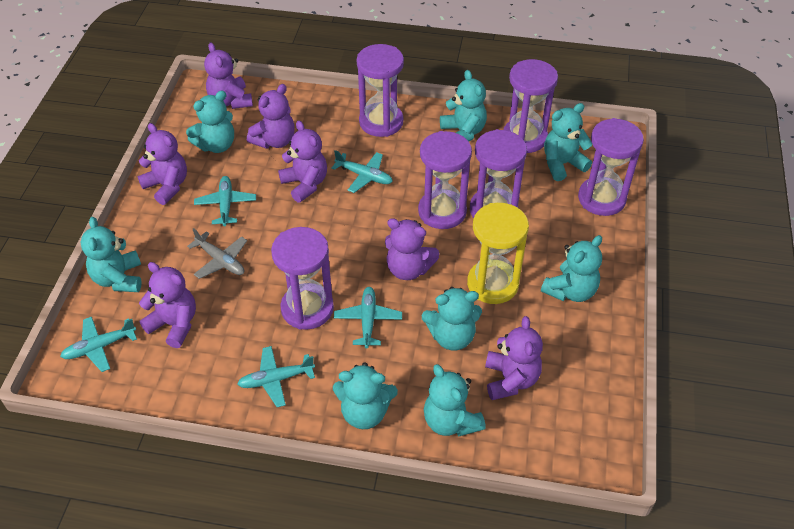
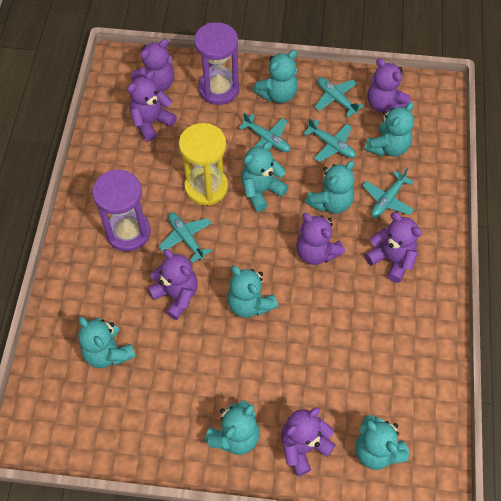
grey plane: [187,228,247,279] = 1 -> none = 0
purple hourglass: [271,227,334,330] [357,44,404,137] [418,131,472,229] [470,129,527,218] [503,59,558,153] [578,118,644,216] = 6 -> [92,169,151,251] [194,22,239,105] = 2

